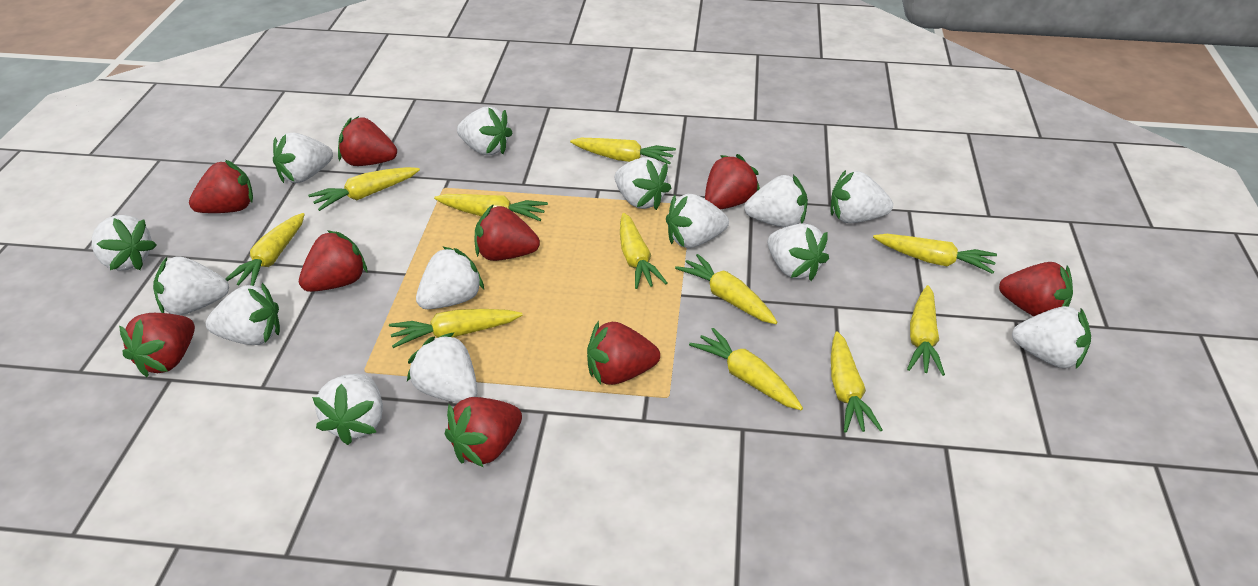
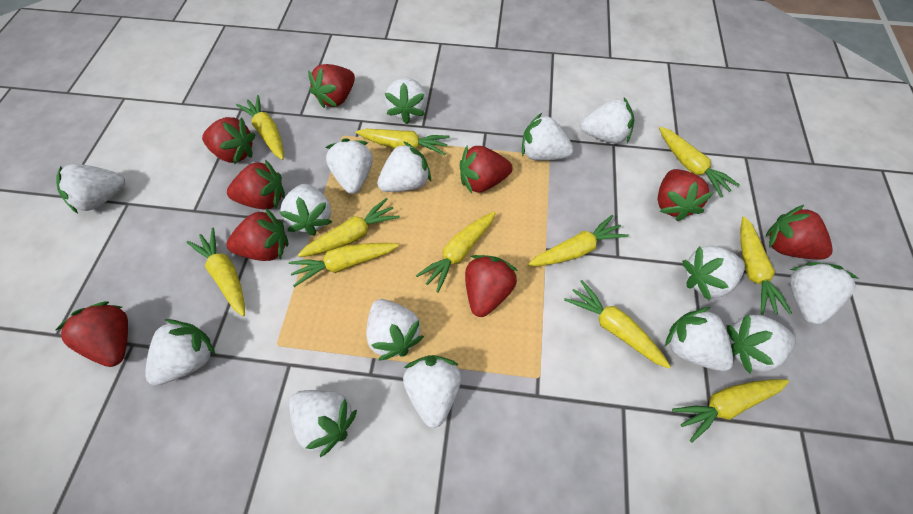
white strawberry: [92,215,157,270] [153,256,229,315] [206,283,280,345] [273,133,333,183] [312,374,383,445] [407,332,477,403] [416,246,484,309] [457,107,512,155] [615,157,671,210] [666,194,729,248] [744,175,808,227] [768,224,829,281] [831,170,893,223] [1012,306,1091,369] = 14 -> [56,164,125,214] [145,319,216,385] [280,184,332,236] [289,390,357,457] [325,138,373,194] [366,299,424,361] [377,141,431,192] [385,78,427,124] [403,355,461,428] [522,113,574,161] [580,98,634,144] [665,307,734,371] [682,246,745,301] [727,314,796,374] [790,262,859,325] = 15

